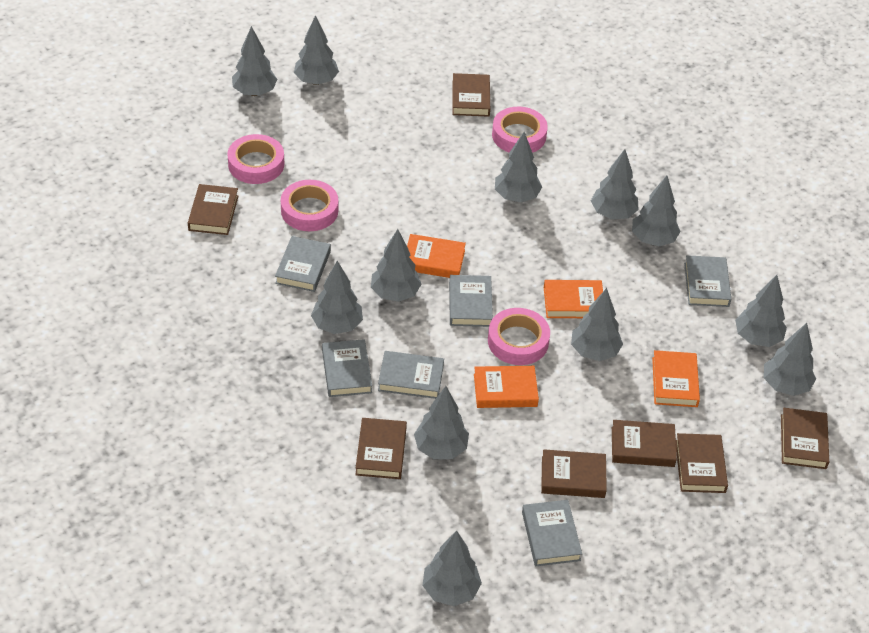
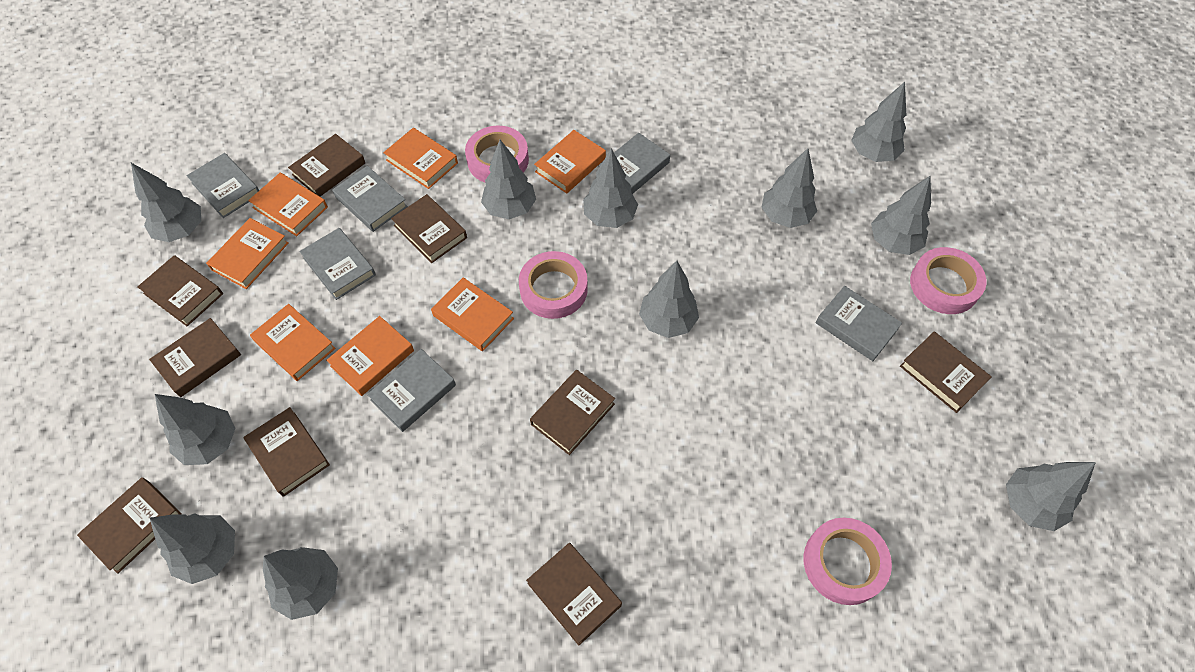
brown book: [188,184,238,235] [355,418,407,479] [452,73,490,117] [541,449,607,498] [612,420,677,467] [676,433,728,493] [781,408,829,469] = 7 -> [77,477,182,574] [137,255,223,326] [149,318,241,397] [244,407,330,497] [288,134,365,197] [391,194,467,263] [526,543,622,645] [530,370,615,455] [900,331,992,413] = 9
grey tree: [232,26,277,96] [294,15,339,85] [311,261,363,334] [371,229,421,302] [414,386,469,459] [422,530,482,606] [495,132,542,203] [571,288,623,361] [591,149,639,219] [632,176,681,246] [735,275,787,347] [764,323,816,396] = 12 -> [131,163,201,242] [150,513,235,584] [155,394,235,465] [263,547,338,620] [481,140,536,219] [583,148,638,228] [639,261,699,338] [761,148,817,228] [851,82,906,162] [871,176,931,255] [1006,462,1096,531] = 11
orange book: [407,234,466,278] [474,366,539,408] [544,280,603,318] [652,350,700,407] = 4 -> [206,218,289,289] [248,172,328,236] [250,304,336,381] [326,316,414,396] [383,128,458,189] [431,277,514,351] [534,130,606,194] = 7

